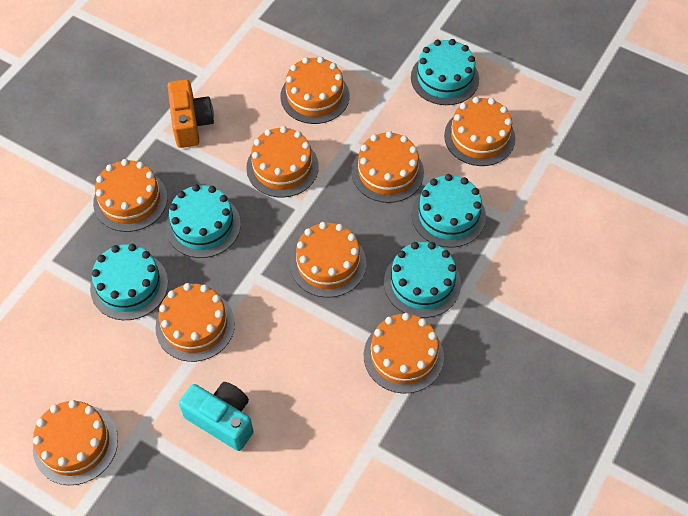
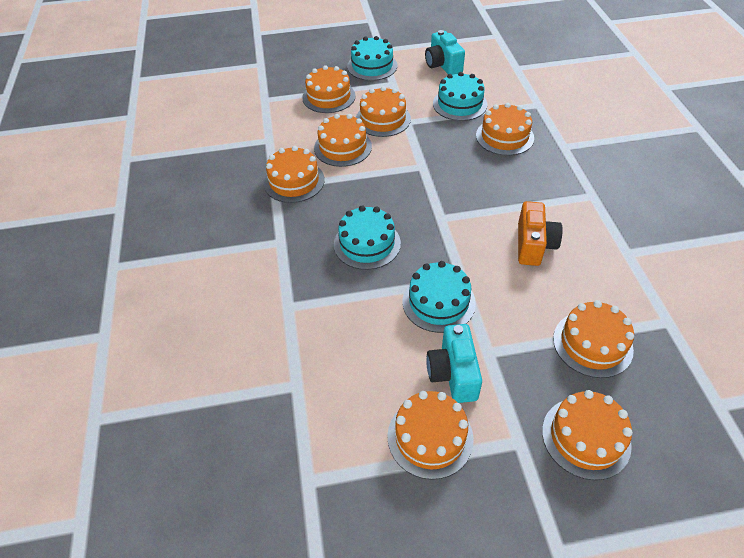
orange cake: [33,400,118,485] [93,159,167,232] [155,283,235,362] [246,126,319,198] [280,57,349,124] [290,222,366,298] [352,131,424,203] [364,313,444,394] [444,97,515,166] = 9 -> [264,146,325,203] [302,65,355,113] [314,114,372,167] [356,86,411,137] [387,391,474,480] [476,103,534,156] [542,390,633,480] [553,300,634,378] = 8
turquoise cake: [90,244,168,320] [166,184,241,258] [384,242,461,318] [411,39,479,105] [412,174,486,248] = 5 -> [334,205,401,270] [347,36,398,81] [403,261,476,333] [433,72,488,121] = 4
turquoise camera: [179,382,254,451] = 1 -> [425,30,465,75] [426,324,482,403] = 2

